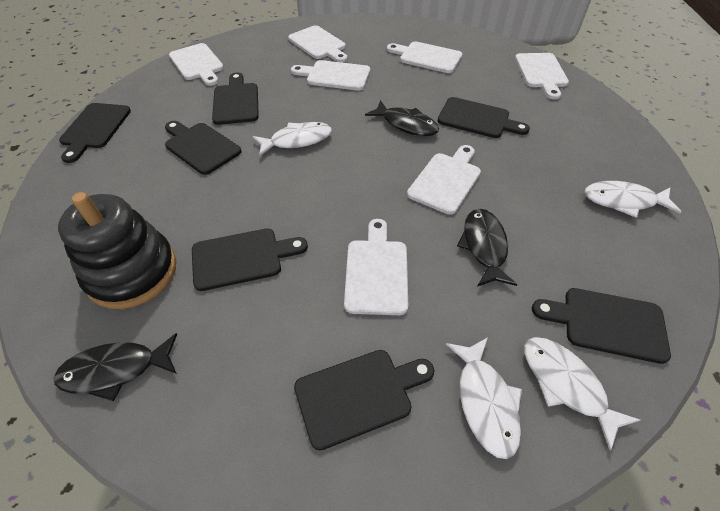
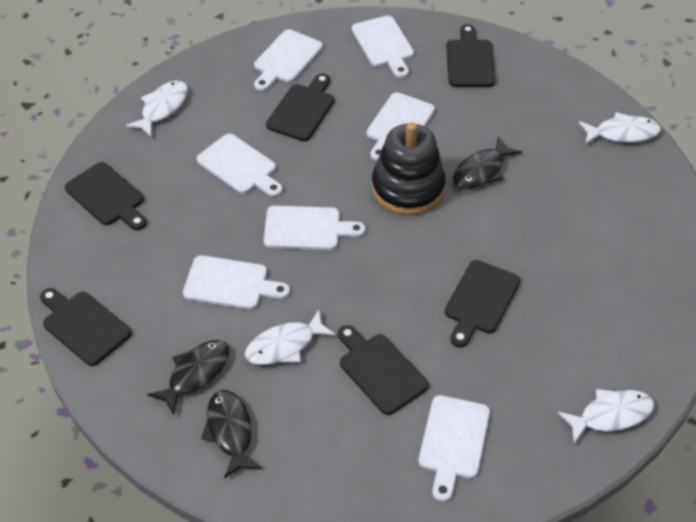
black cutting board: [59,103,131,163] [165,121,241,175] [192,228,308,291] [212,73,259,125] [294,350,434,450] [438,97,530,138] [532,288,671,364] = 7 -> [40,288,131,366] [65,162,147,230] [266,73,334,141] [338,325,429,415] [445,260,520,347] [446,24,496,87] = 6

